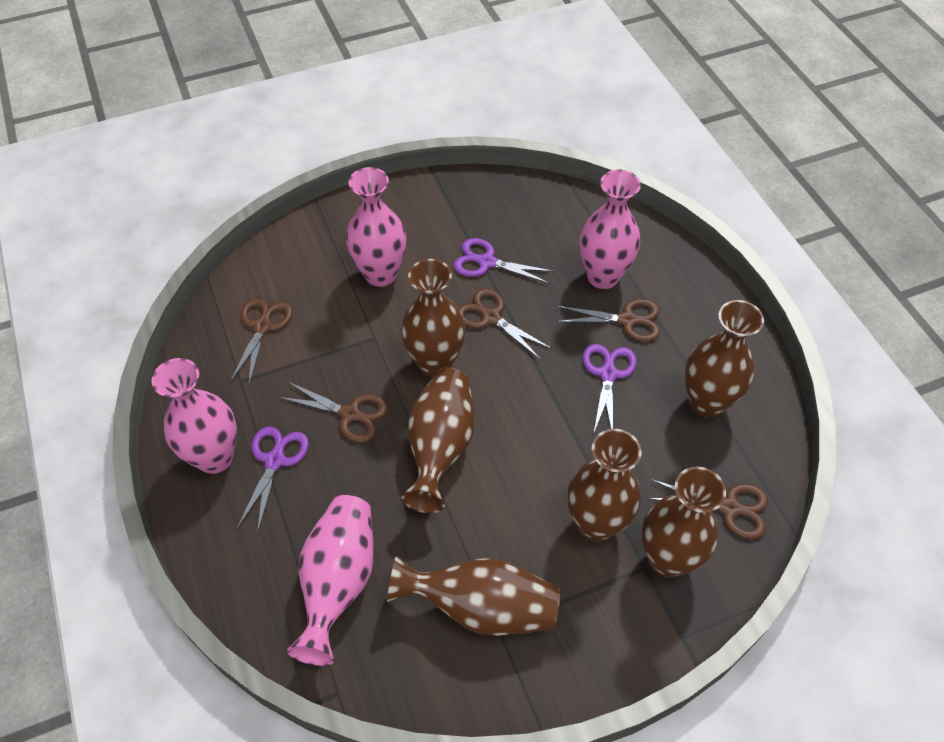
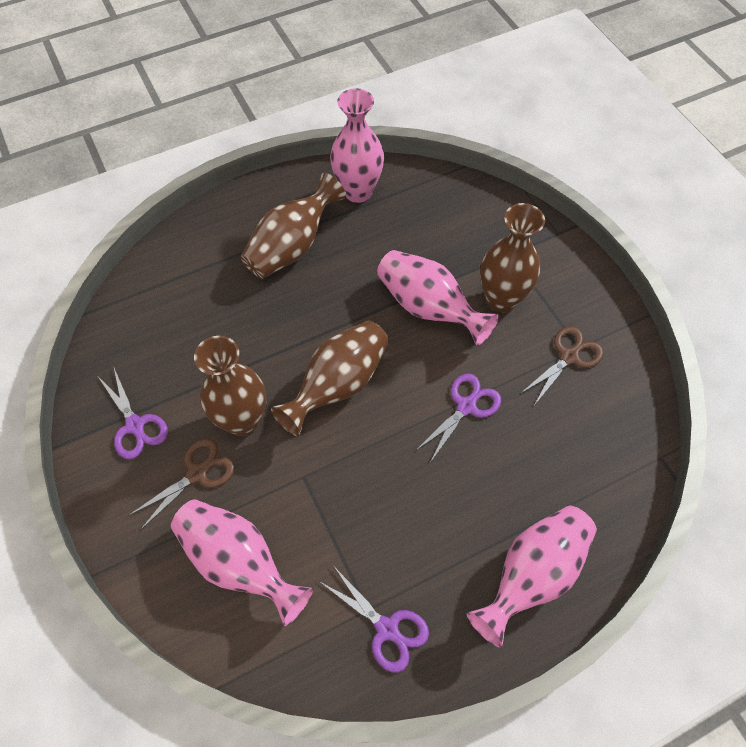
brown scissors: [230,298,293,384] [278,381,388,443] [458,288,552,360] [557,299,660,342] [648,479,768,539] = 5 -> [128,438,235,530] [520,326,604,404] = 2
brown vase: [387,555,560,636] [401,259,466,377] [401,368,475,513] [568,429,641,542] [642,467,726,578] [685,300,764,418] = 6 -> [194,336,266,436] [241,173,346,279] [271,321,389,436] [480,203,545,313] = 4

